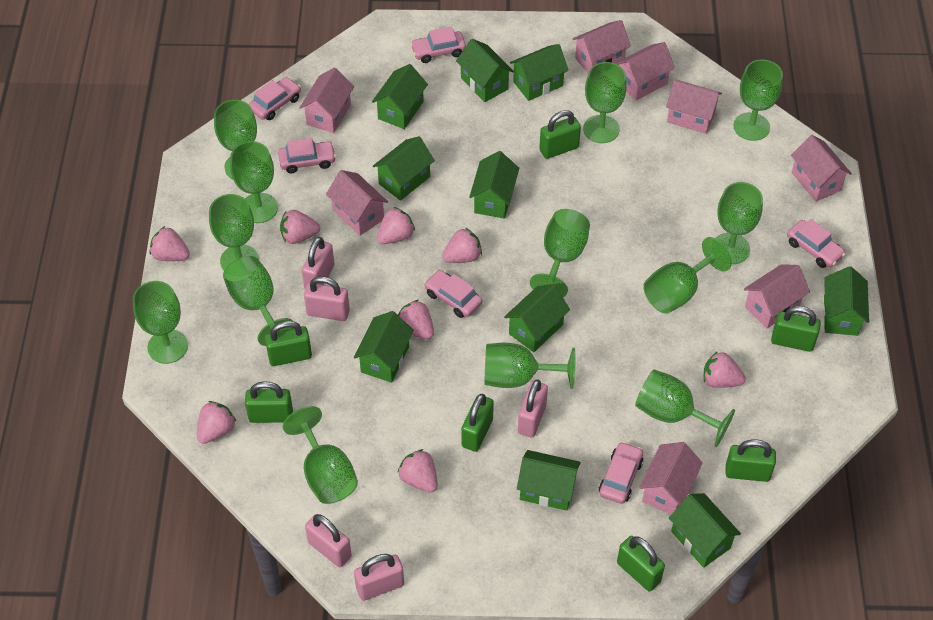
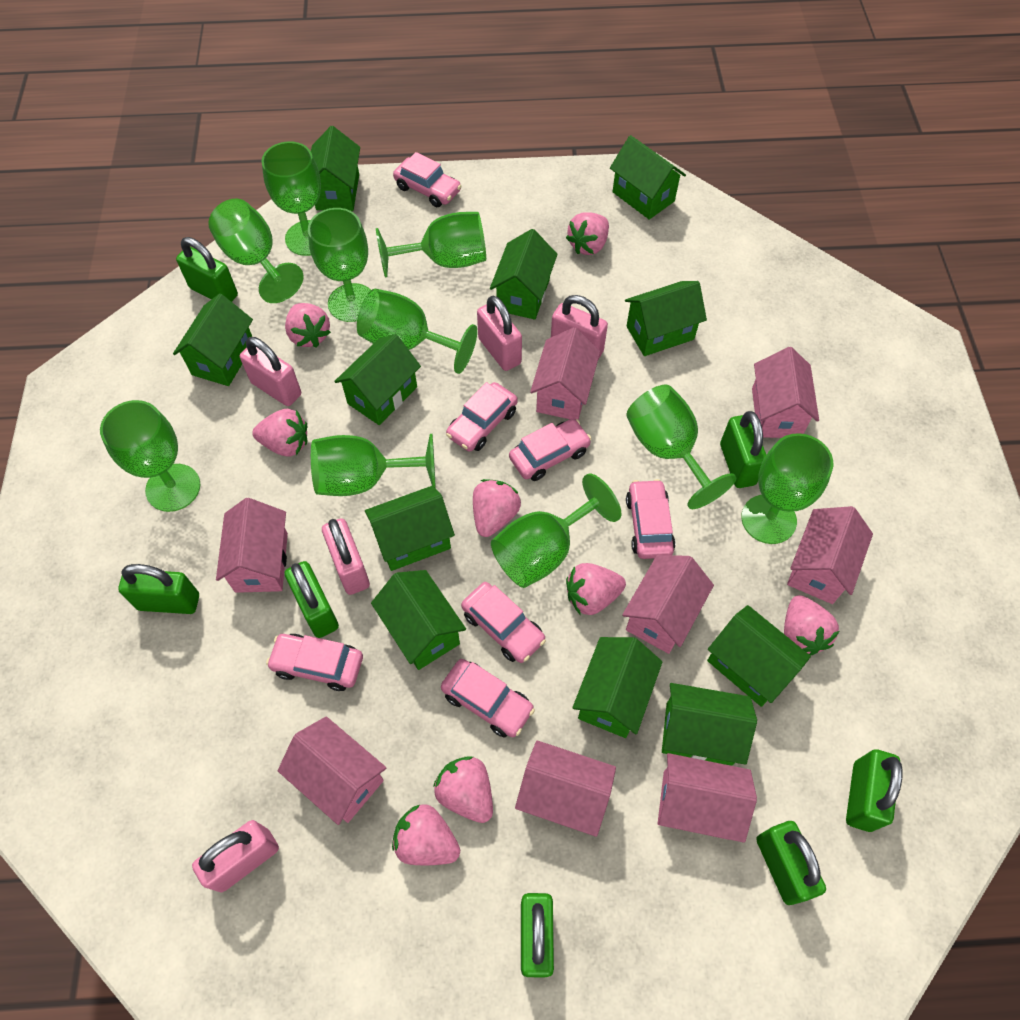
green goblet: [133,281,188,364] [209,194,259,270] [214,100,257,179] [223,256,293,346] [230,141,278,223] [283,406,358,504] [485,343,576,389] [530,209,590,297] [583,62,627,143] [635,369,735,447] [643,237,732,314] [715,182,763,264] [734,59,783,141] = 13 -> [100,400,201,512] [208,198,303,303] [261,141,321,256] [308,208,371,322] [311,434,435,496] [357,289,477,374] [376,212,486,277] [491,474,621,588] [626,385,737,509] [741,433,833,544] = 10
green house: [354,311,414,383] [372,64,428,129] [373,136,435,201] [456,39,514,102] [469,151,519,219] [504,285,570,352] [510,44,569,101] [517,450,581,511] [669,493,741,568] [823,266,869,336] = 10 -> [173,294,253,386] [311,126,360,211] [334,334,421,425] [365,486,455,571] [371,570,466,670] [490,229,558,320] [572,637,662,738] [610,135,686,220] [625,281,707,356] [662,683,757,766] [707,605,811,707] = 11
pink car: [249,77,301,120] [278,138,336,173] [410,26,466,63] [424,270,482,318] [599,442,643,504] [787,219,846,268] = 6 -> [266,634,363,691] [393,152,462,207] [441,659,535,738] [446,382,518,452] [461,582,546,663] [509,419,592,481] [626,479,676,559] = 7

